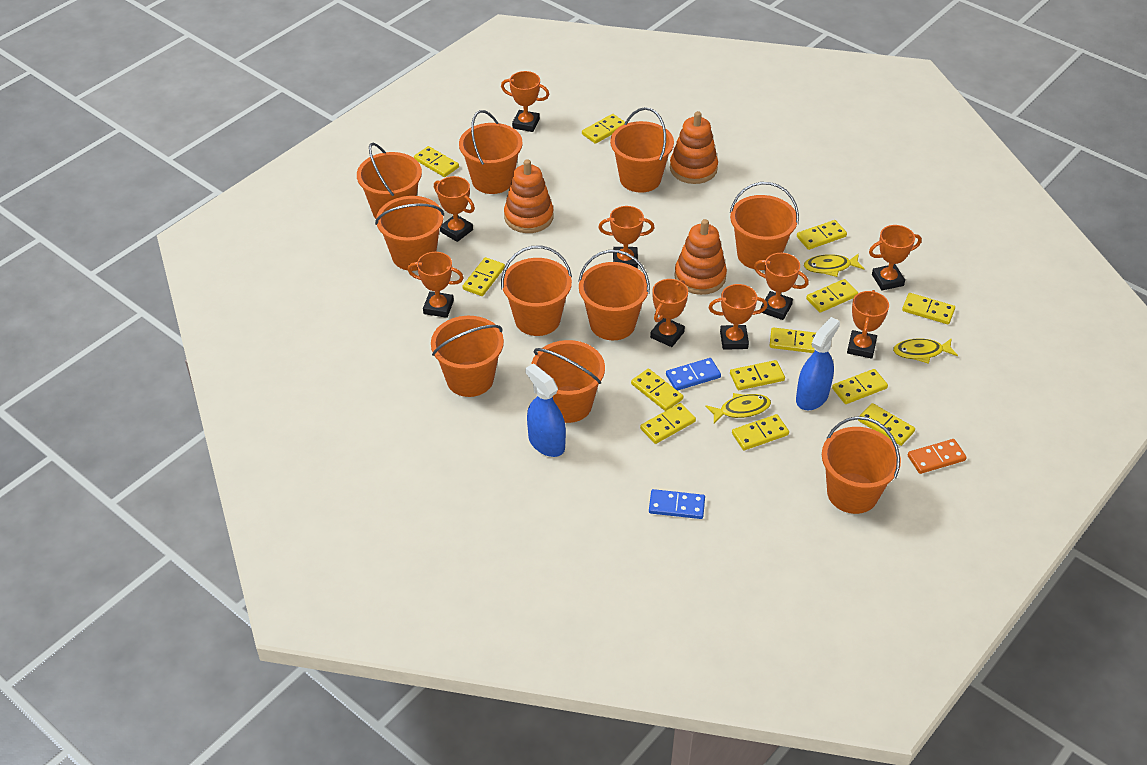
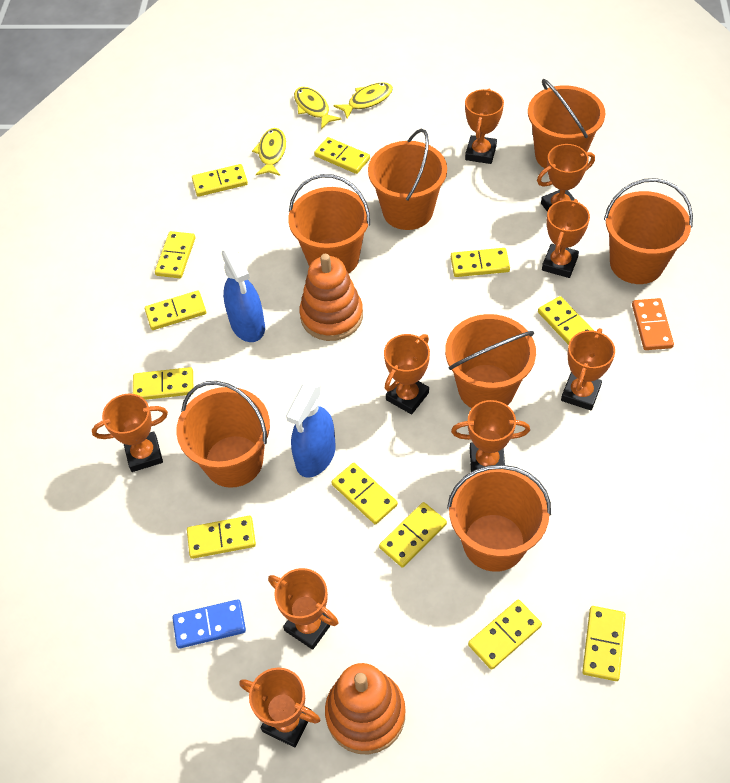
blue domino: [649,489,705,519] [666,358,721,391] = 2 -> [172,599,246,649] = 1
orange bucket: [357,143,422,219] [375,196,444,271] [431,316,504,397] [459,110,523,194] [501,245,572,336] [531,340,605,423] [578,250,650,340] [610,107,674,193] [730,182,799,270] [822,416,901,514] = 10 -> [176,381,270,488] [288,174,370,274] [368,129,447,230] [445,314,536,408] [447,465,551,572] [528,79,605,168] [604,178,693,284] = 7
orange stacking toy: [504,159,554,233] [670,111,718,184] [674,219,727,295] = 3 -> [299,254,363,341] [325,663,405,755] = 2
yellow domino: [414,146,459,177] [462,257,505,296] [582,114,625,144] [631,369,683,411] [640,403,696,444] [730,360,785,390] [732,414,789,450] [769,327,816,353] [797,220,847,250] [806,279,858,313] [832,369,888,404] [858,403,915,446] [902,293,955,324] = 13 -> [133,367,193,400] [145,291,206,330] [155,231,195,278] [187,516,256,559] [192,164,248,197] [314,137,370,174] [331,463,398,524] [379,502,447,568] [451,248,510,277] [468,600,542,670] [538,296,594,345] [582,606,626,681] = 12

